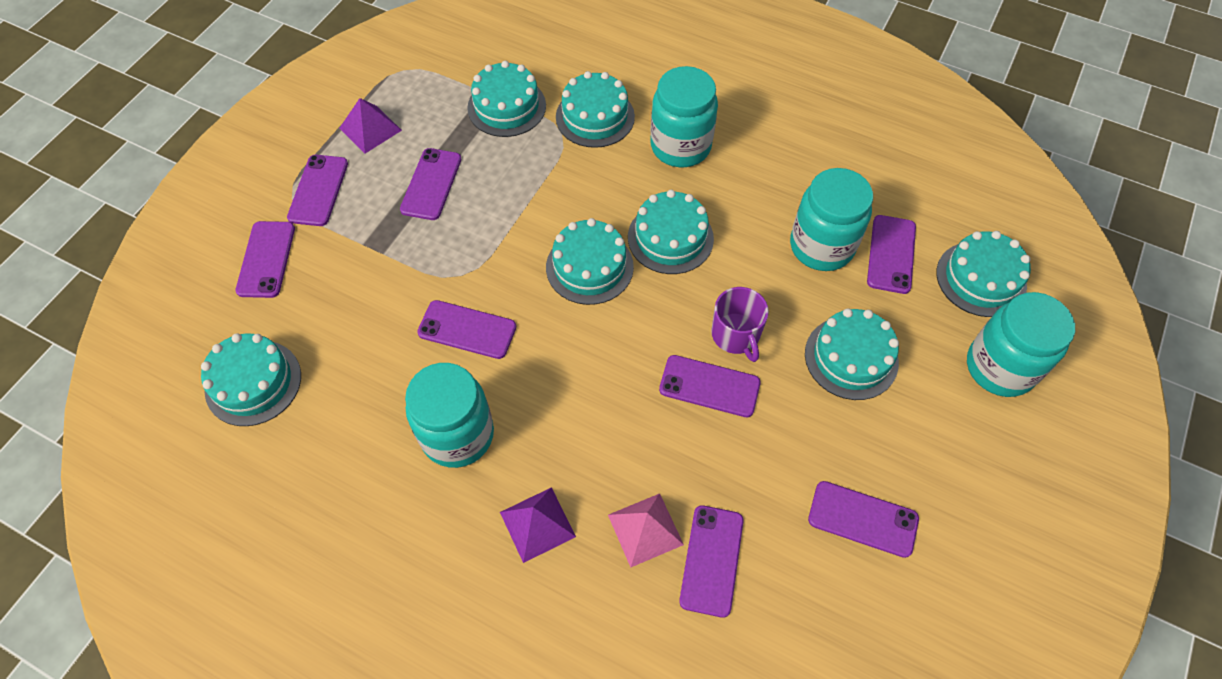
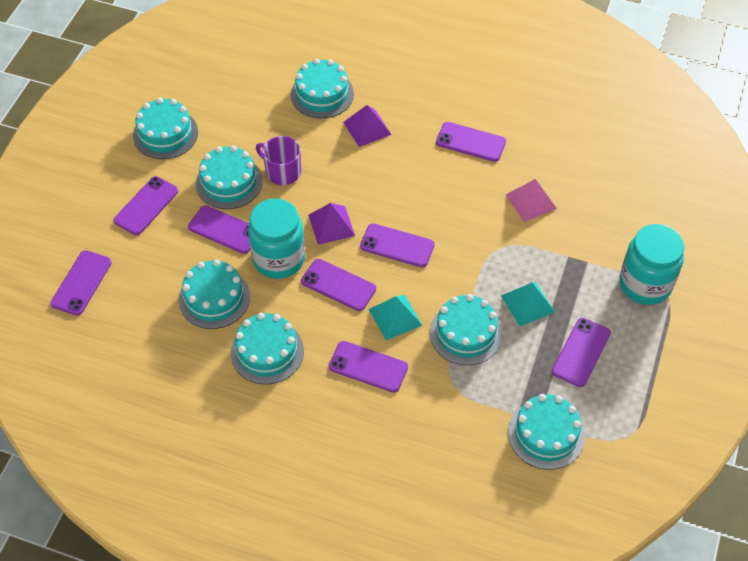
turquoise jar: [405,363,494,468] [650,66,718,167] [790,168,873,271] [967,292,1075,397] = 4 -> [248,198,305,279] [619,224,684,305] = 2
turquoise pyramid: none = 0 -> [369,295,423,340] [501,282,555,327] = 2

